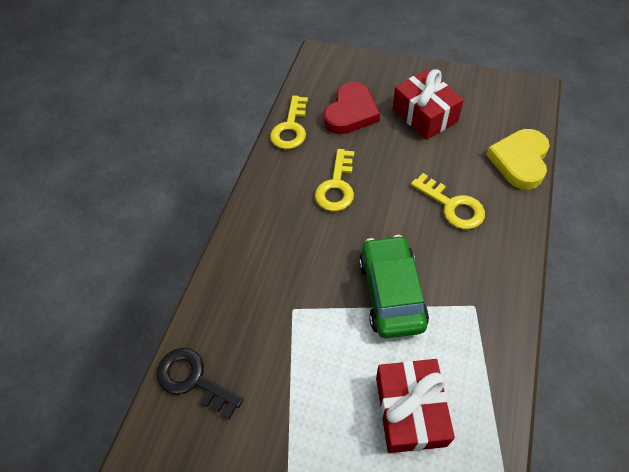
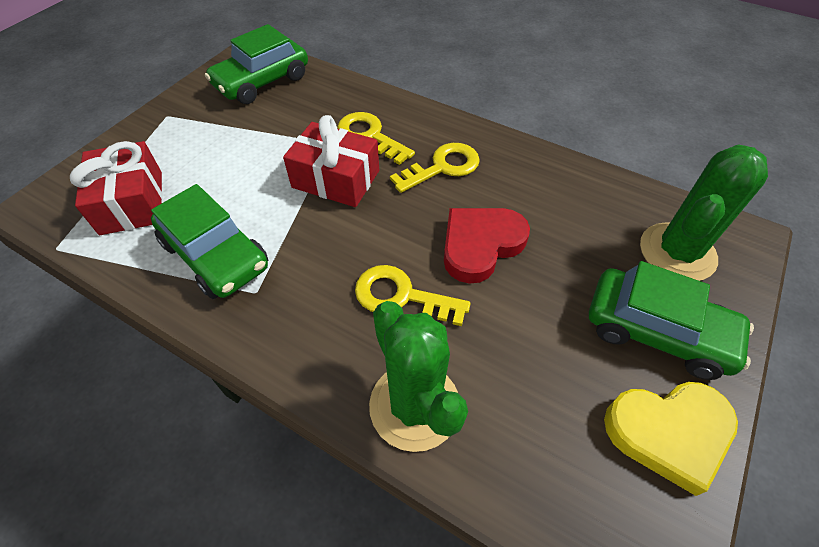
black key: [157,348,243,419] = 1 -> none = 0
green cactus: none = 0 -> [369,301,468,452] [640,145,768,281] = 2
green car: [359,235,429,338] = 1 -> [151,184,268,299] [205,24,308,104] [589,261,754,380] = 3

